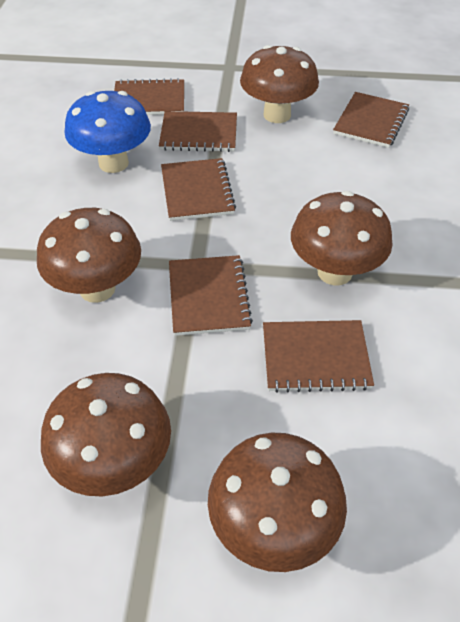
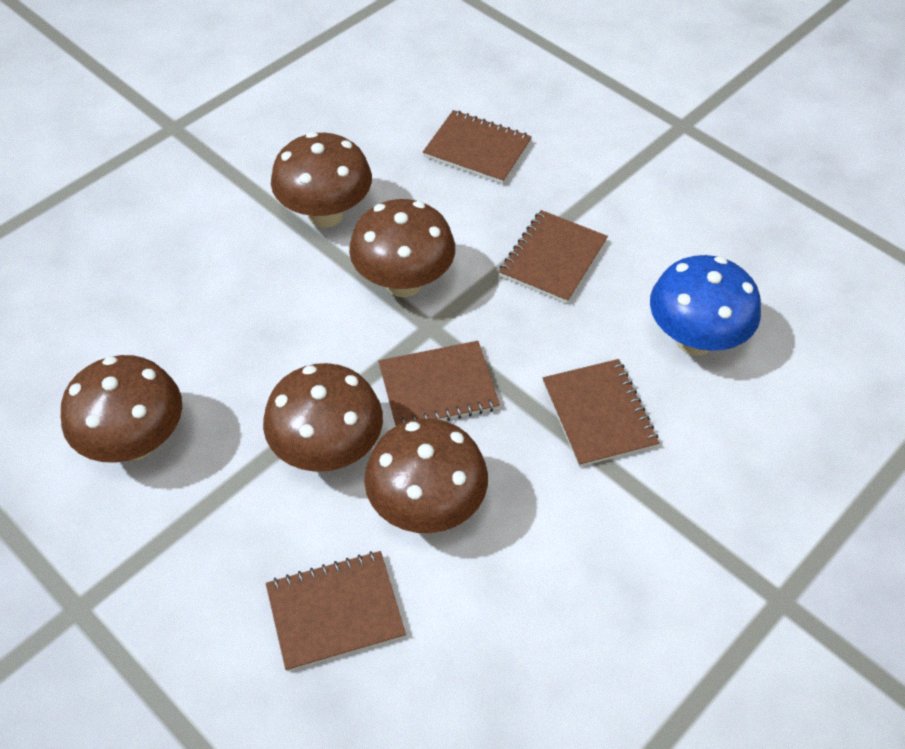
brown notebook: [114,78,184,115] [159,111,237,152] [161,158,236,221] [169,255,253,336] [263,320,374,393] [333,92,409,148] = 6 -> [266,551,406,672] [378,341,500,426] [423,110,532,184] [499,210,608,303] [543,359,659,467] = 5

